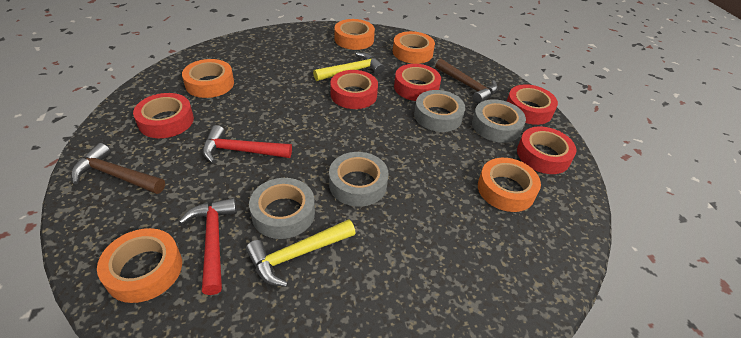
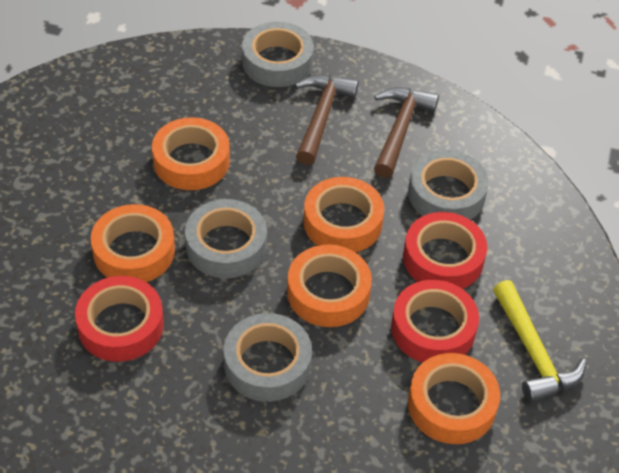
red hammer: [179,198,237,295] [203,125,292,163] = 2 -> none = 0
red tape: [133,93,194,138] [331,70,378,109] [394,64,441,101] [507,84,558,125] [517,126,577,174] = 5 -> [75,276,164,362] [391,280,479,363] [403,212,487,289] = 3
yellow hammer: [246,219,356,287] [313,52,385,81] = 2 -> [493,280,587,403] = 1

